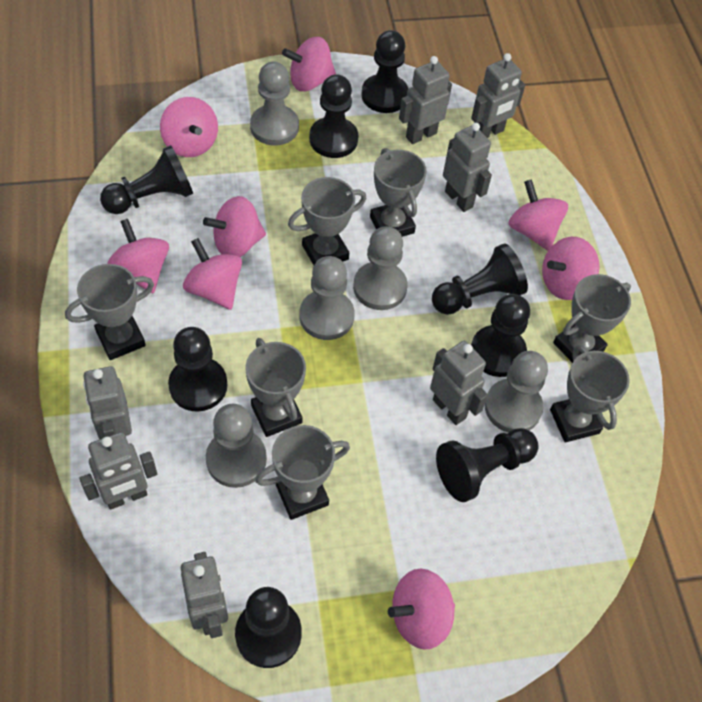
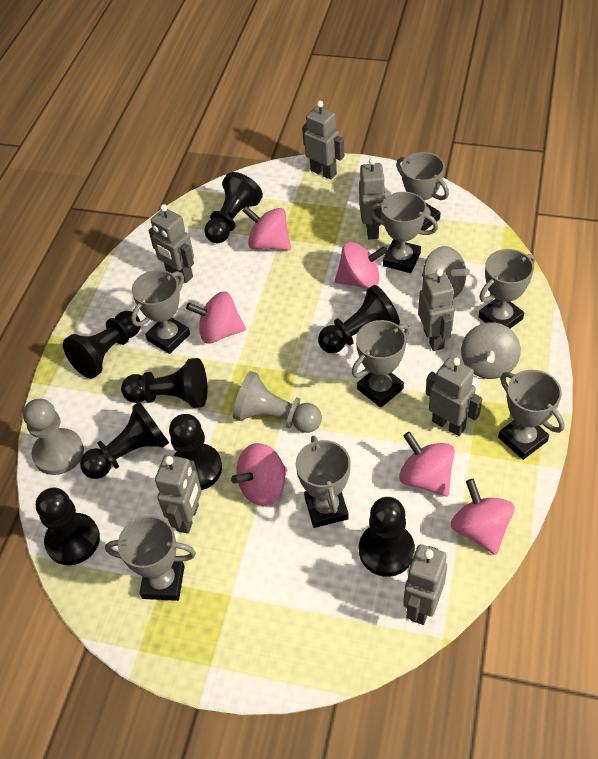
grey pawn: [206,404,267,488] [250,62,299,145] [299,256,355,340] [353,226,408,310] [485,351,548,432] = 5 -> [23,399,84,475] [233,371,322,433] = 2
grey spinning top: none = 0 -> [422,246,470,299] [461,322,521,379] = 2
grey trophy: [65,264,154,360] [245,338,306,437] [255,425,350,520] [288,177,366,265] [370,148,427,237] [550,345,630,442] [553,274,631,363] = 7 -> [105,516,196,601] [131,270,190,354] [296,436,351,528] [352,320,409,408] [370,192,438,273] [396,152,449,231] [478,249,535,329] [498,370,565,460] = 8
pink spinning top: [107,219,169,293] [160,97,218,157] [183,238,242,310] [203,196,266,257] [282,37,336,91] [388,569,455,650] [509,179,568,251] [542,237,599,300] = 8 -> [186,291,246,343] [231,443,287,506] [242,206,291,250] [335,242,388,289] [399,432,455,496] [451,479,515,555] = 6

